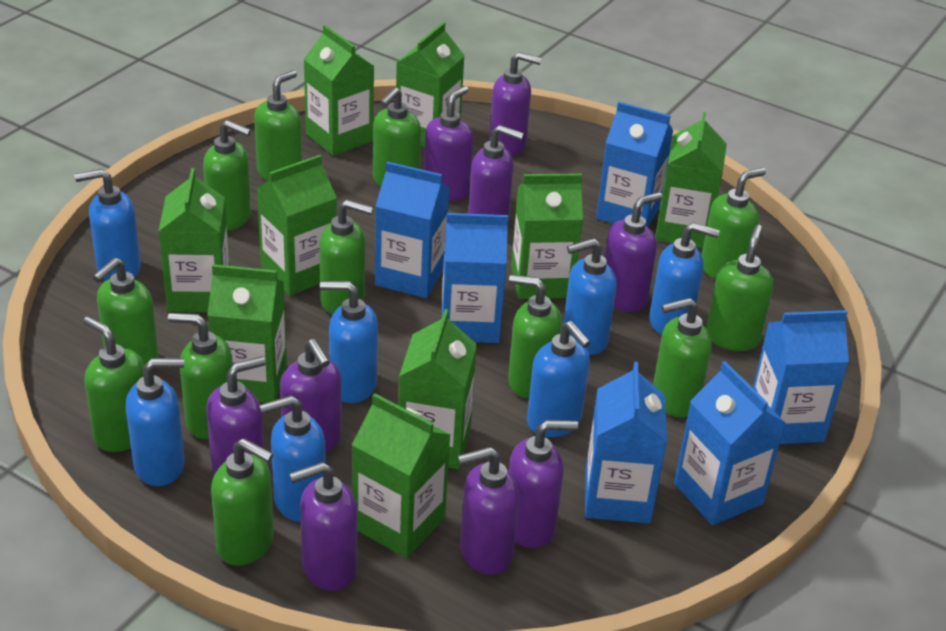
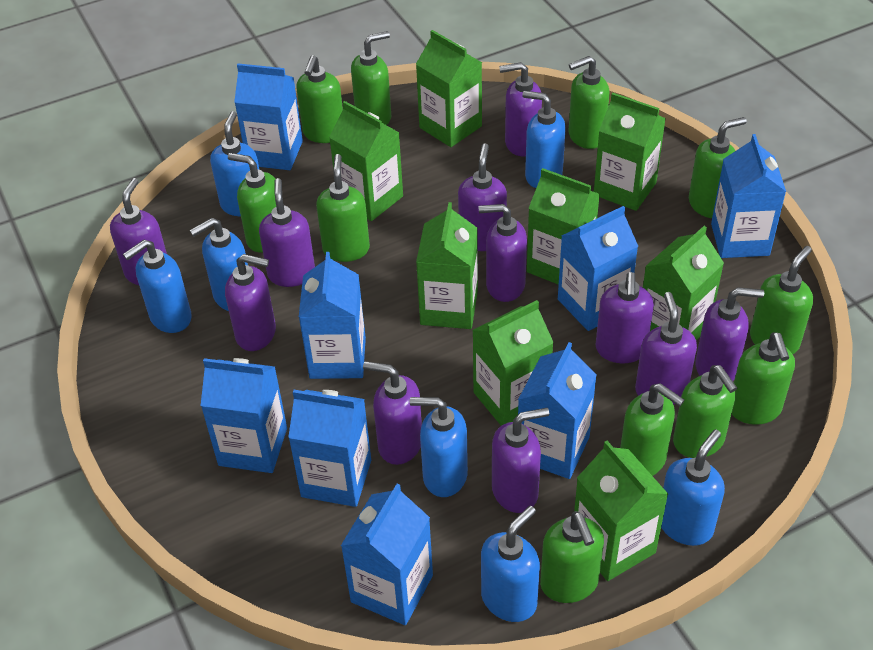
blue carton: [375,161,450,298] [442,213,508,343] [585,362,667,524] [596,102,674,227] [674,361,786,525] [753,310,849,444] = 6 -> [201,358,287,473] [234,63,303,170] [288,390,371,507] [299,252,366,379] [341,484,433,625] [518,342,597,479] [558,206,638,331] [711,134,786,258] = 8
green carton: [158,168,230,313] [207,264,287,403] [257,155,337,296] [304,25,374,156] [352,393,450,558] [396,22,465,148] [398,309,477,469] [511,173,583,299] [655,112,727,248] = 9 -> [329,101,403,221] [416,30,482,147] [416,202,478,329] [472,300,554,426] [527,168,600,285] [574,441,668,581] [594,93,666,211] [643,226,724,340] = 8
green soap dispenser: [83,316,144,452] [93,258,159,369] [168,313,233,439] [203,120,251,231] [211,438,274,566] [254,70,302,181] [319,200,373,314] [373,87,421,187] [508,275,562,398] [653,298,712,418] [702,168,766,280] [706,225,773,351] = 12 -> [228,153,276,252] [296,55,343,143] [316,154,370,262] [351,31,391,125] [540,511,604,603] [568,56,610,149] [620,383,684,476] [673,365,737,458] [689,117,747,218] [732,332,795,425] [750,246,813,354] = 11
purple soap dispenser: [206,356,266,475] [280,339,342,453] [290,462,357,591] [424,86,473,201] [458,447,520,575] [468,125,524,221] [489,52,542,156] [509,420,578,548] [604,192,662,312] = 9 -> [110,178,167,285] [225,254,276,351] [259,178,315,287] [363,361,422,465] [458,143,507,251] [479,204,527,302] [492,408,549,513] [499,62,542,156] [595,272,654,363] [635,292,697,405] [695,287,764,381] = 11

